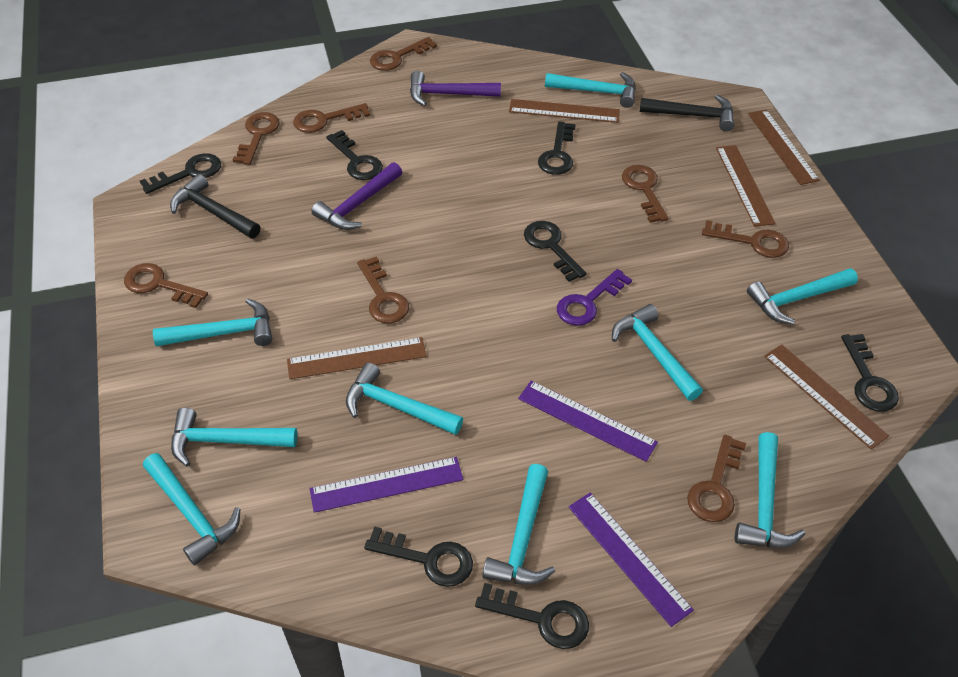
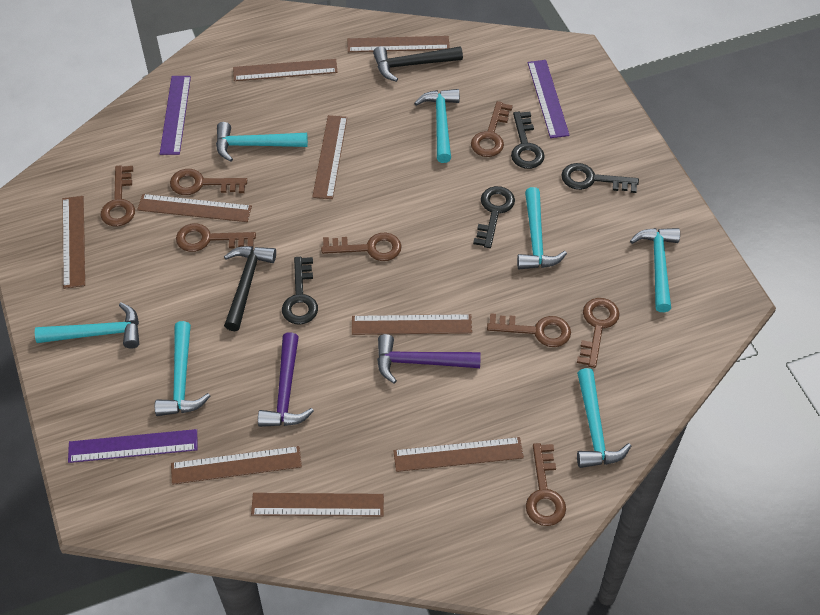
black key: [140,153,221,194] [326,130,383,180] [364,526,473,587] [475,583,589,649] [524,221,587,282] [538,121,576,175] [841,334,899,411] = 7 -> [282,257,318,325] [473,186,515,248] [511,112,545,169] [561,163,639,193] = 4
brown ruler: [287,337,427,379] [509,99,620,123] [716,145,776,227] [748,110,820,185] [764,344,889,450] = 5 -> [63,196,85,289] [137,194,252,222] [171,446,302,485] [233,59,338,81] [251,493,384,517] [312,115,347,199] [348,36,450,52] [352,314,472,335] [393,437,524,472] = 9
purple key: [557,269,632,326] = 1 -> none = 0
turquoise hammer: [143,453,240,566] [153,299,272,347] [171,408,297,466] [346,363,463,435] [483,464,555,585] [545,72,636,108] [612,304,703,401] [735,432,805,548] [747,268,858,325] = 9 -> [35,302,139,349] [155,321,210,416] [216,122,308,162] [414,89,460,163] [517,187,567,269] [577,368,631,468] [630,228,680,312] = 7

